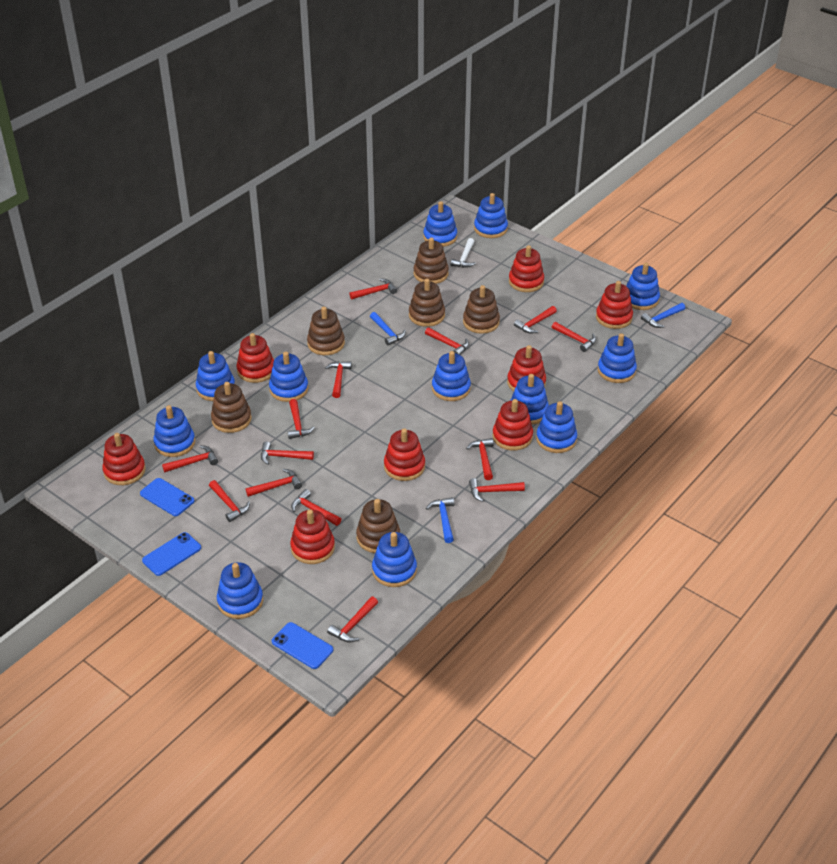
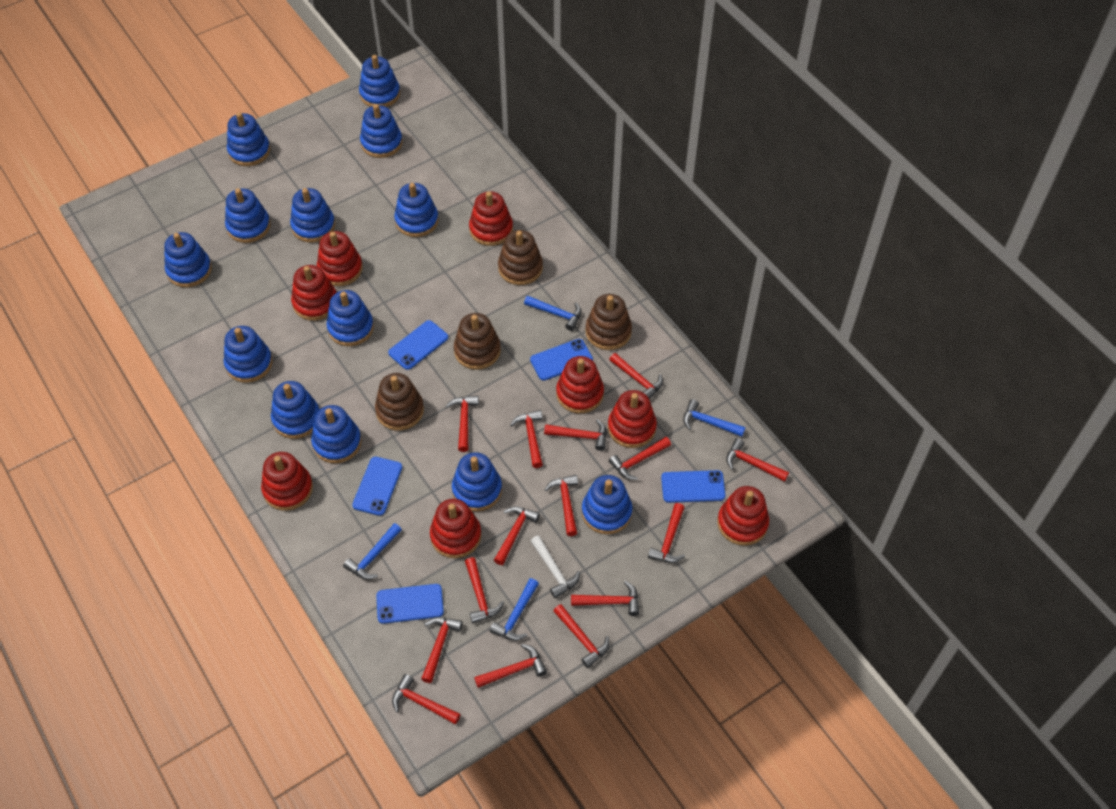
blue hammer: [370,312,406,346] [426,497,454,543] [641,303,685,328] = 3 -> [343,523,402,580] [489,578,539,641] [524,296,582,331] [683,399,745,437] = 4
blue phone: [140,478,194,516] [142,532,201,576] [272,622,333,669] = 3 -> [352,457,402,516] [376,584,444,624] [388,320,448,370] [530,339,593,381] [661,470,725,503] = 5
blue stacking toy: [153,405,195,457] [196,351,235,401] [217,562,263,619] [269,352,308,402] [372,532,417,587] [423,201,457,247] [432,351,471,401] [474,193,508,238] [510,374,549,425] [536,401,577,453] [598,333,637,383] [627,263,660,310] = 12 -> [164,232,212,287] [224,326,273,383] [225,188,270,243] [227,112,270,166] [271,381,319,439] [290,188,335,242] [311,405,362,463] [326,290,374,346] [359,55,400,107] [360,104,402,158] [394,183,439,237] [452,452,502,511] [582,475,633,534] = 13
brown stacking toy: [211,382,252,433] [307,307,345,355] [356,499,400,553] [409,279,445,327] [413,238,449,284] [463,285,500,334] = 6 -> [375,373,424,431] [454,313,501,370] [498,230,543,285] [586,294,632,350] = 4
red hammer: [162,445,218,472] [209,480,250,522] [246,469,302,497] [261,441,314,465] [288,399,315,439] [291,489,341,526] [325,361,352,398] [327,596,378,643] [349,278,397,299] [425,327,469,355] [466,438,494,480] [469,478,525,502] [514,306,557,334] [552,322,596,352] = 14 -> [392,674,461,724] [421,617,463,683] [446,396,479,452] [465,557,504,624] [474,644,547,688] [494,506,540,565] [510,410,543,468] [544,419,607,451] [545,475,578,536] [553,604,610,668] [571,581,639,616] [609,353,663,399] [609,437,671,480] [648,503,685,563] [726,438,789,482] = 15

